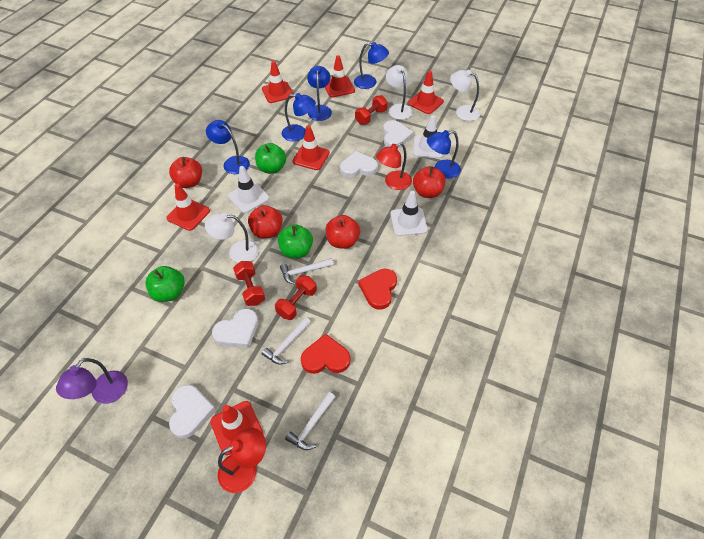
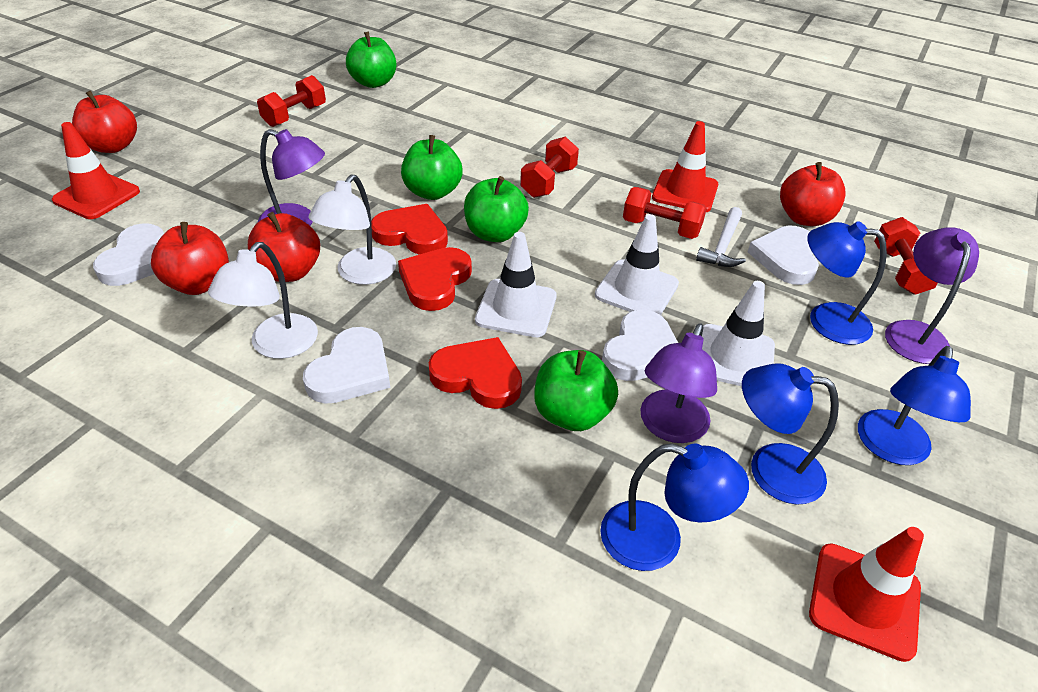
blue lamp: [206,120,250,174] [282,93,316,141] [307,66,332,121] [354,42,389,89] [427,130,461,178] = 5 -> [600,443,749,571] [742,363,839,504] [807,221,887,345] [858,346,971,465] = 4
green apple: [145,266,185,302] [255,143,286,174] [278,224,313,258] = 3 -> [346,32,396,88] [401,135,463,200] [464,176,529,242] [534,350,618,431] = 4
purple lamp: [56,358,128,404] = 1 -> [258,129,325,226] [640,323,717,443] [885,227,979,364] = 3
red dumbbell: [233,261,265,306] [275,275,317,320] [355,95,388,124] = 3 -> [257,75,326,127] [520,136,579,198] [623,187,707,239] [874,217,938,295] = 4
red heart: [301,334,350,374] [358,269,397,310] = 2 -> [371,204,448,254] [398,247,472,311] [429,337,522,409] = 3
red lamp: [218,428,266,493] [376,142,412,190] = 2 -> none = 0
red traffic cone: [167,183,210,231] [210,401,263,455] [262,61,293,103] [292,125,330,170] [325,55,355,97] [408,70,444,114] = 6 -> [52,122,140,219] [652,121,718,212] [809,527,924,662] = 3
white hammer: [262,317,311,365] [280,258,334,285] [285,392,335,450] = 3 -> [696,207,746,267] = 1
white lamp: [205,213,259,263] [386,65,413,120] [450,70,480,121] = 3 -> [208,242,318,359] [309,175,396,285] = 2

